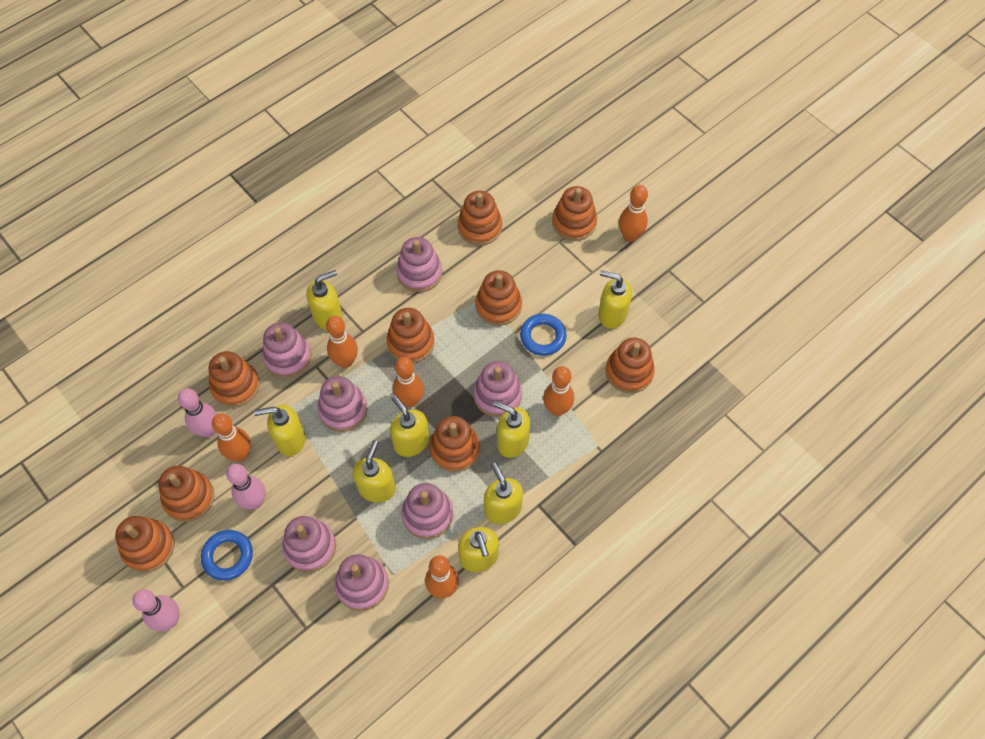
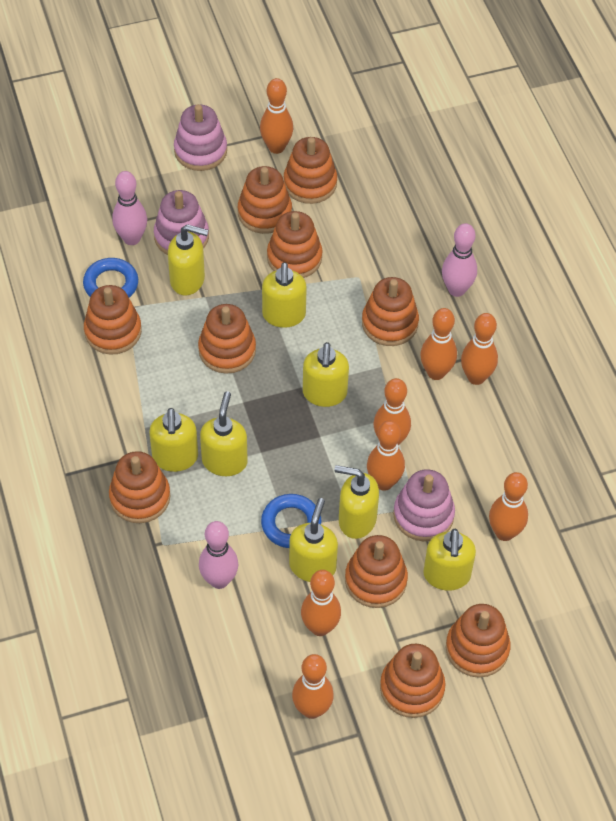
orange bowling pin: [212,413,251,461] [326,316,358,368] [393,357,424,407] [425,555,459,599] [543,366,574,416] [619,185,648,242] = 6 -> [260,78,293,154] [292,654,334,719] [301,570,341,636] [367,421,405,491] [373,378,411,445] [420,308,457,380] [461,313,498,385] [489,472,528,541] = 8
orange stacking toy: [115,516,174,572] [158,466,214,522] [209,351,260,407] [386,308,434,363] [430,416,480,472] [458,191,502,246] [475,270,522,326] [552,186,597,241] [606,338,655,393] = 9 -> [84,285,142,355] [109,451,171,523] [198,304,256,374] [238,166,292,234] [267,211,323,278] [284,137,337,204] [345,535,408,608] [362,277,419,346] [380,644,446,718] [446,604,511,678] = 10
pink stacking toy: [262,322,311,378] [282,516,336,572] [317,376,368,432] [335,554,389,611] [396,237,443,292] [401,483,453,539] [473,361,522,417] = 7 -> [154,190,209,255] [174,104,227,171] [393,469,455,541] = 3

